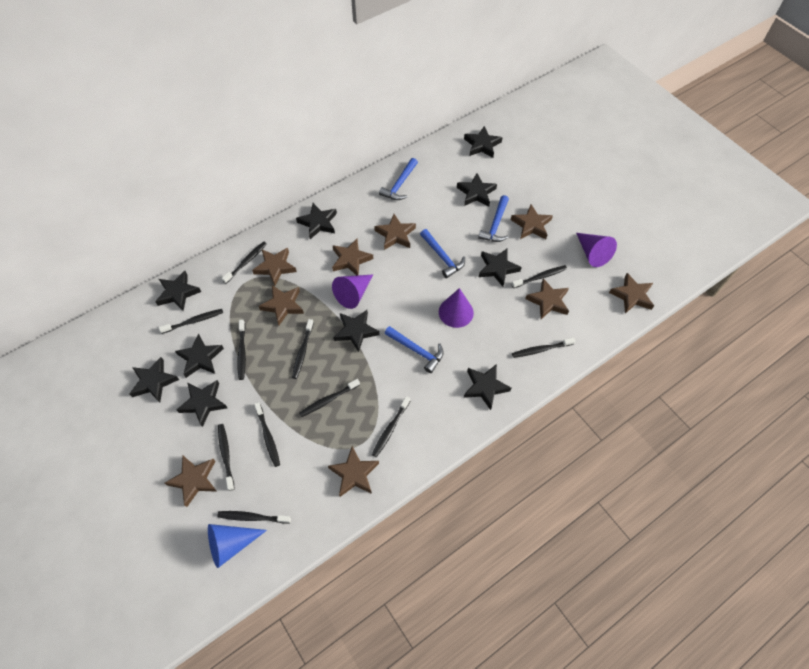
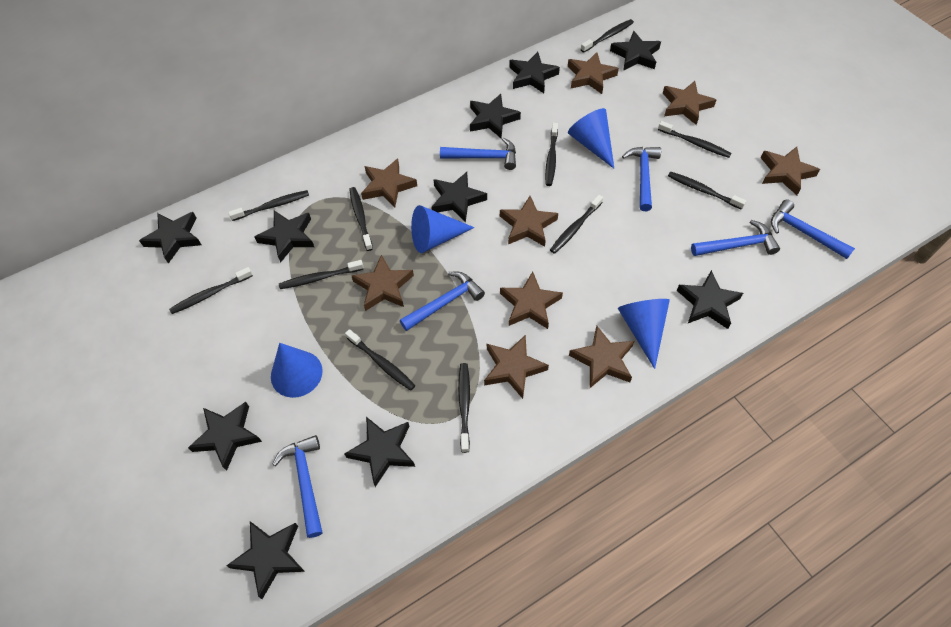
blue cone: [208,524,267,568] = 1 -> [271,343,323,398] [411,205,475,253] [568,108,614,168] [618,299,670,369] = 4
blue hammer: [379,158,418,200] [384,326,444,373] [420,229,465,278] [478,195,509,242] = 4 -> [272,435,323,538] [400,272,485,331] [440,137,516,170] [622,147,661,211] [691,220,780,256] [771,199,855,259] = 6
purple cone: [332,274,373,309] [439,288,474,328] [576,233,617,267] = 3 -> none = 0

